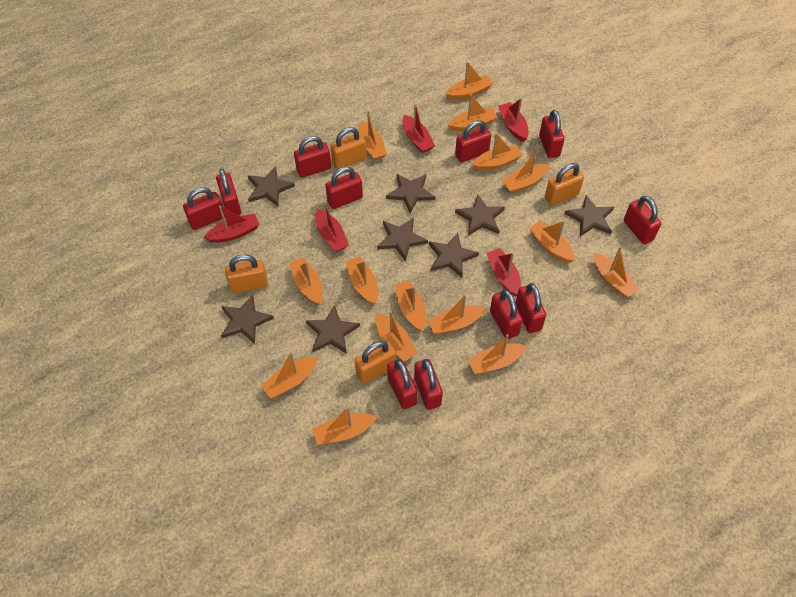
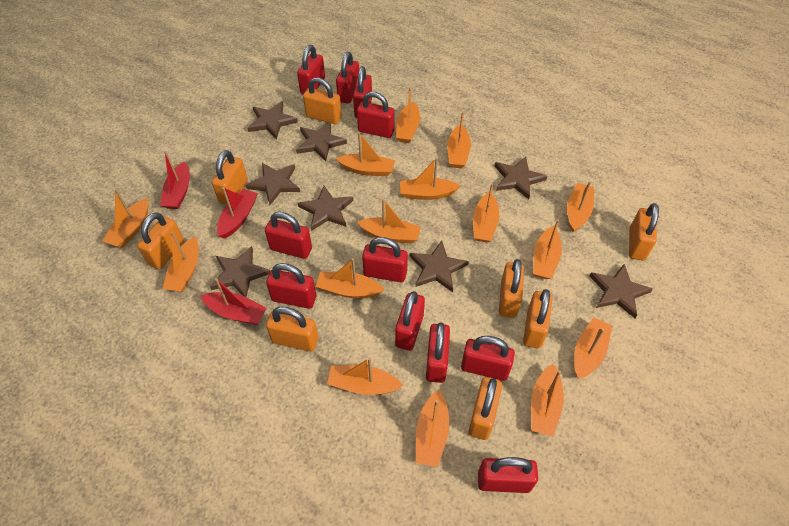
orange padlock: [225,255,268,293] [330,127,366,170] [355,341,396,384] [545,163,584,206] = 4 -> [137,212,184,269] [212,150,248,205] [266,307,319,352] [303,78,342,124] [469,377,502,440] [499,259,524,318] [523,289,552,349] [629,203,659,260] = 8
red boat: [204,206,260,243] [315,202,349,252] [403,104,435,153] [487,248,521,297] [498,98,529,142] = 5 -> [160,151,190,209] [200,278,267,325] [217,187,258,239] = 3

